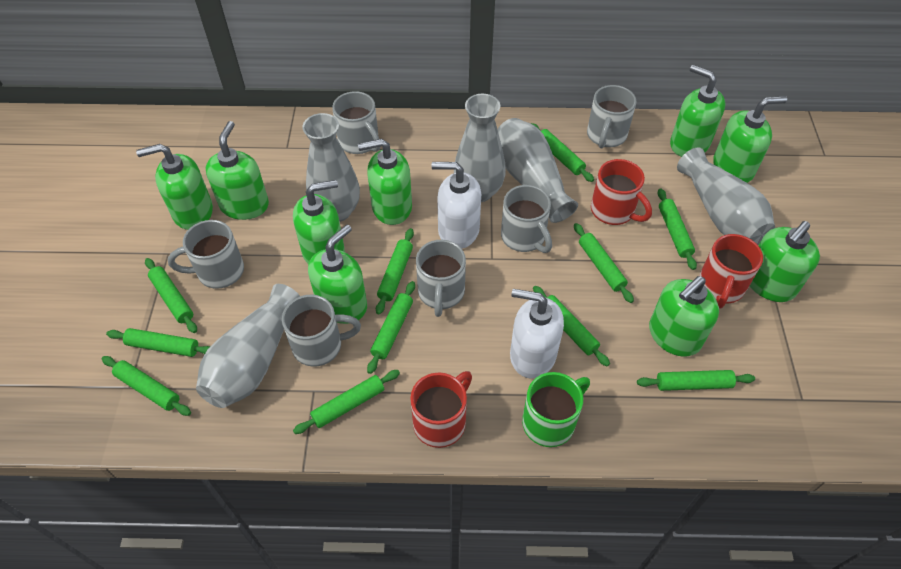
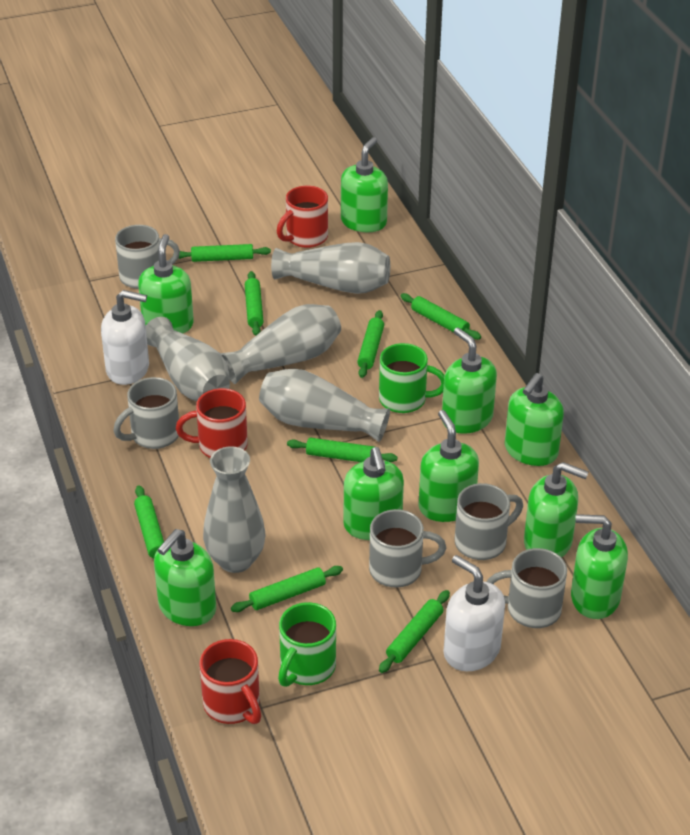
green mug: [522,372,590,447] = 1 -> [278,602,336,687] [379,343,445,413] = 2
green rolling pin: [102,356,191,416] [106,328,211,357] [145,258,197,333] [293,370,400,434] [367,281,415,374] [376,228,414,315] [531,123,594,182] [533,286,610,366] [574,223,634,303] [637,370,755,391] [657,188,697,270] = 11 -> [134,485,164,558] [173,244,271,262] [231,566,343,612] [245,271,264,336] [287,438,398,462] [357,310,384,378] [379,590,450,673] [400,293,481,340] = 8
grey mug: [168,220,244,289] [282,295,361,367] [332,91,380,154] [416,240,466,317] [501,185,552,253] [587,85,636,149] = 6 -> [114,377,179,449] [115,225,180,289] [369,509,446,588] [455,483,523,560] [487,548,567,628] = 5

